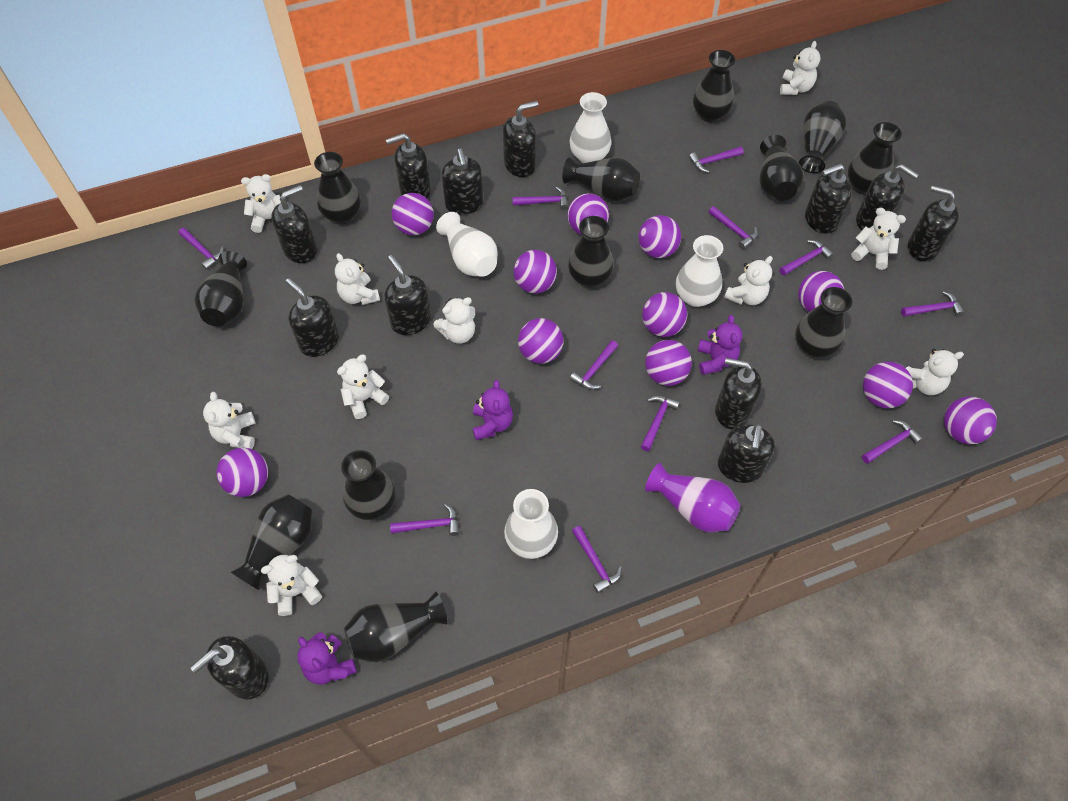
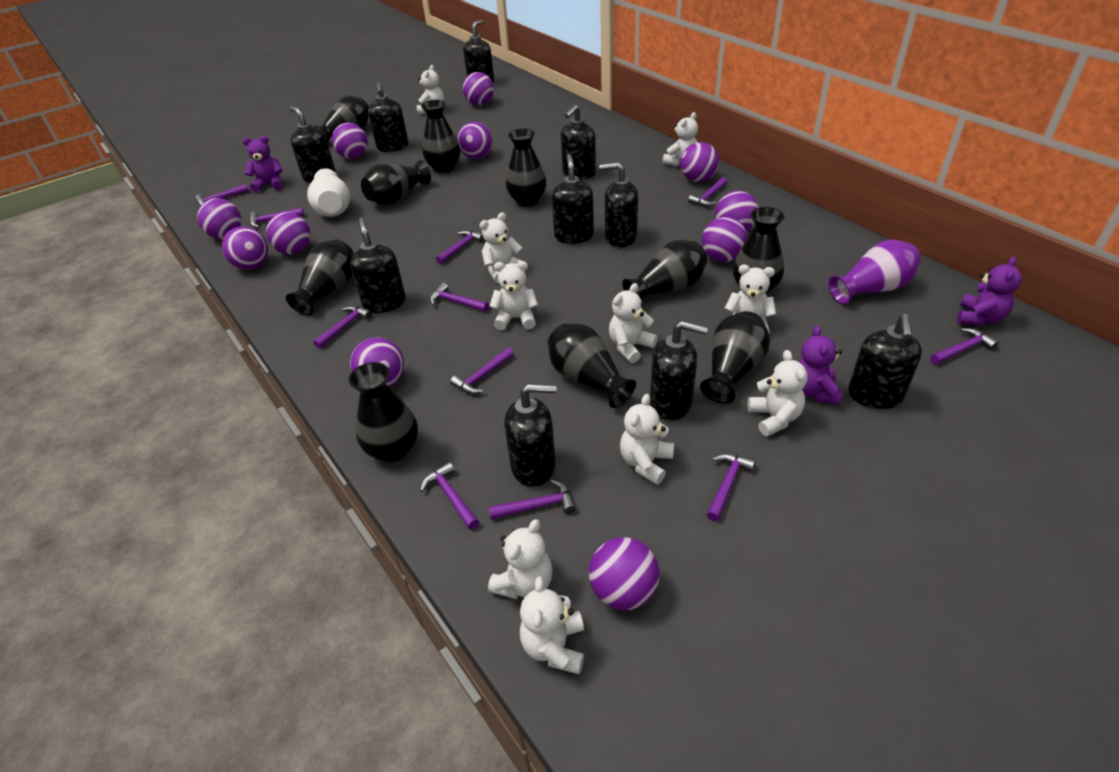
black soap dispenser: [190,636,269,700] [271,185,317,263] [286,278,339,357] [384,255,431,335] [386,133,431,199] [441,149,484,215] [503,101,538,177] [715,358,762,429] [718,424,775,483] [805,164,852,234] [856,164,919,230] [908,185,959,262] = 12 -> [289,106,335,183] [350,218,406,313] [368,82,409,152] [463,20,494,83] [504,384,557,487] [552,154,594,244] [561,104,596,180] [599,162,638,247] [650,321,708,420] [848,314,922,409] = 10
black vase: [194,251,247,326] [231,494,312,590] [314,152,361,224] [341,450,396,520] [344,591,448,663] [562,157,640,202] [568,216,614,288] [693,50,735,122] [760,135,804,201] [795,287,852,358] [799,101,846,173] [848,122,902,195] = 12 -> [286,240,354,316] [315,96,369,143] [349,362,418,462] [361,160,431,205] [421,100,460,173] [506,128,547,206] [548,324,636,408] [622,240,707,301] [700,311,770,404] [733,207,785,294] = 10
white vase: [436,212,498,277] [504,489,558,559] [569,92,611,163] [676,235,723,307] = 4 -> [307,168,350,217] = 1

